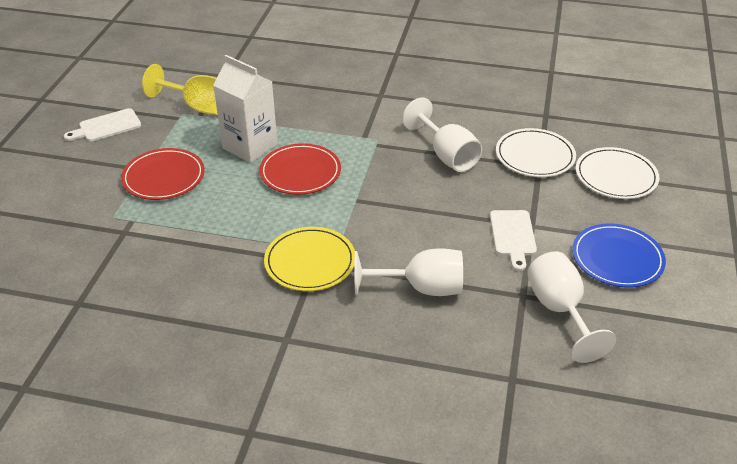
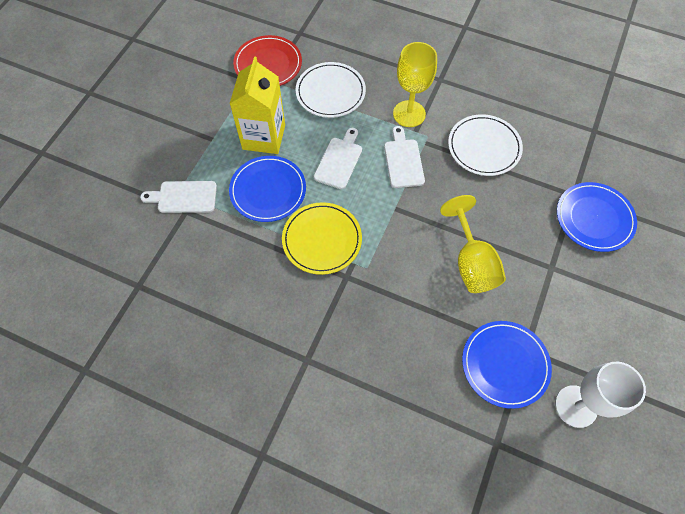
blue plate: [572,223,666,288] = 1 -> [229,156,306,222] [462,321,552,409] [557,182,637,252] = 3
red plate: [121,148,205,200] [259,143,341,195] = 2 -> [233,35,302,86] = 1
white carton: [213,55,278,163] = 1 -> none = 0
white cutting board: [64,108,141,142] [490,210,537,271] = 2 -> [140,181,217,213] [314,128,362,189] [384,126,425,188] = 3
white goblet: [354,248,463,296] [402,97,482,172] [527,252,616,363] = 3 -> [555,362,646,428] = 1
yellow carton: none = 0 -> [229,56,285,154] = 1
yellow goblet: [142,64,218,115] = 1 -> [393,42,437,127] [440,195,506,293] = 2

